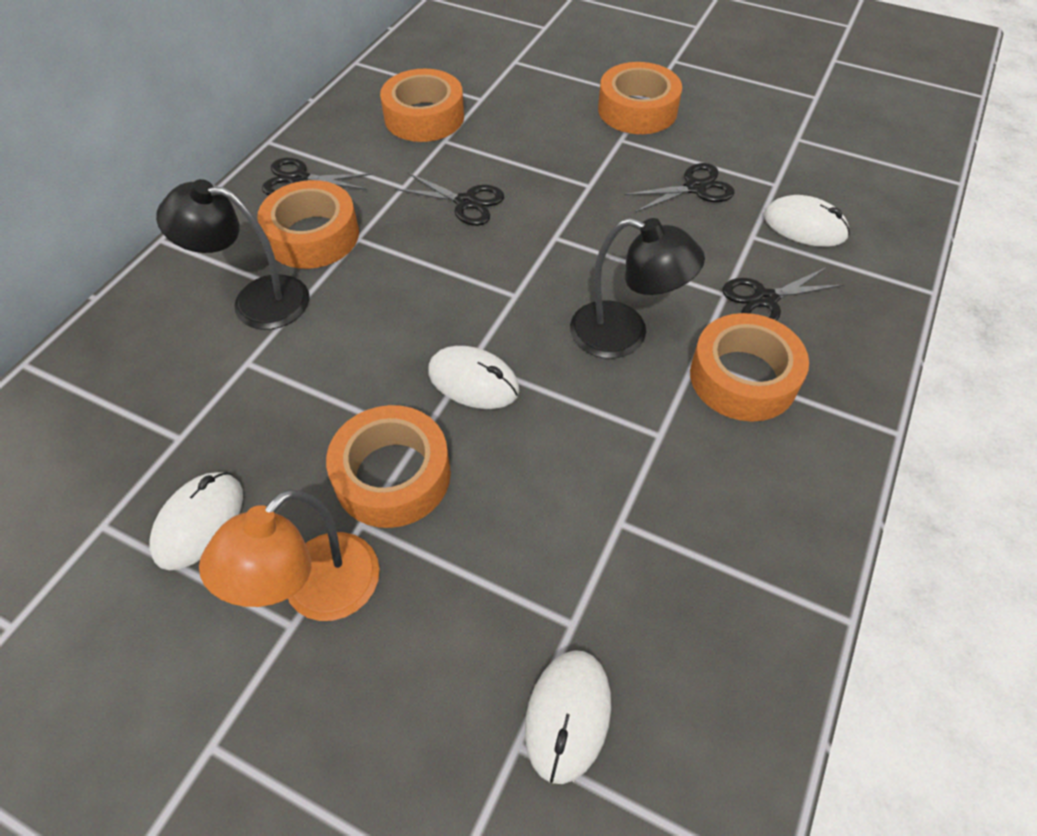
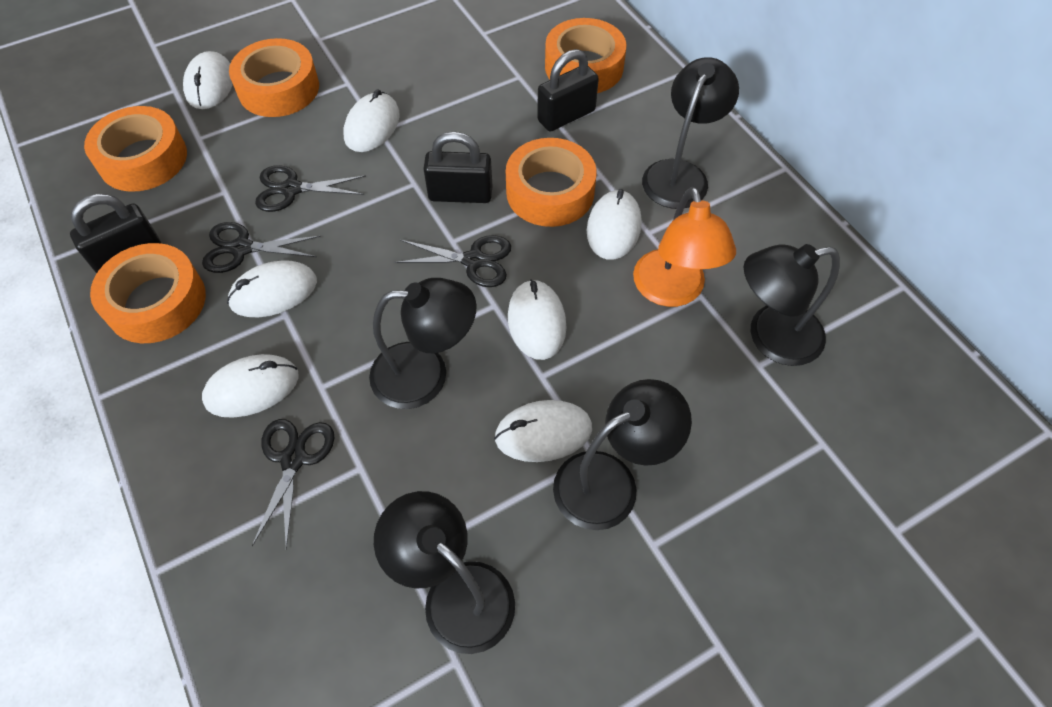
black lamp: [156,179,310,329] [570,218,705,358] = 2 -> [369,278,477,409] [374,491,515,654] [553,379,692,530] [642,57,739,209] [744,244,840,366] = 5
black padlock: none = 0 -> [70,194,162,274] [423,131,492,203] [537,49,599,131] = 3
white mouse: [149,472,243,570] [428,346,519,409] [525,650,611,784] [764,195,850,247] = 4 -> [183,51,233,109] [202,354,299,418] [227,260,317,317] [343,90,399,152] [494,400,592,462] [508,279,567,360] [587,189,642,260] = 7

